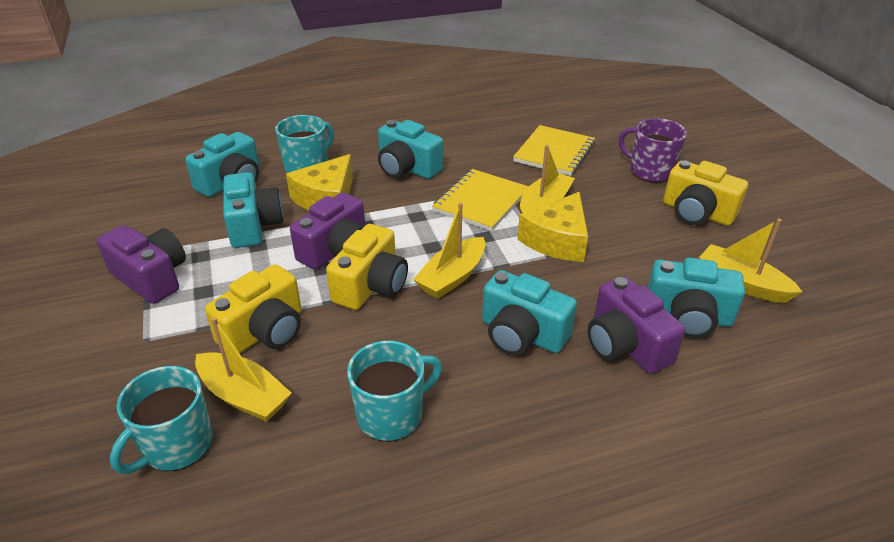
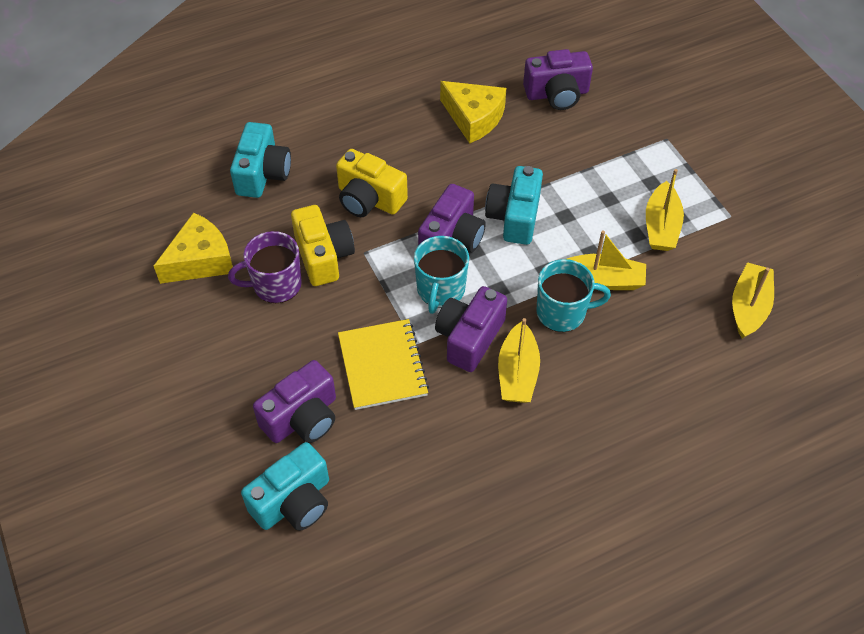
purple camera: [97,225,186,304] [290,192,365,270] [588,276,685,374] = 3 -> [253,360,336,443] [418,184,486,253] [435,286,507,372] [523,49,593,110] = 4
turquoise camera: [185,132,260,197] [223,172,283,248] [378,120,443,179] [482,270,577,356] [647,258,745,338] = 5 -> [230,122,291,198] [241,442,329,531] [485,166,543,245] = 3
turquoise mug: [110,366,213,474] [275,115,334,173] [347,341,442,442] = 3 -> [414,236,469,314] [537,259,611,332] = 2
yellow camera: [205,264,301,353] [326,224,408,310] [663,160,748,226] = 3 -> [291,205,355,286] [336,149,408,217] = 2
yellow notebook: [432,169,529,231] [513,125,595,176] = 2 -> [338,319,429,410] = 1

